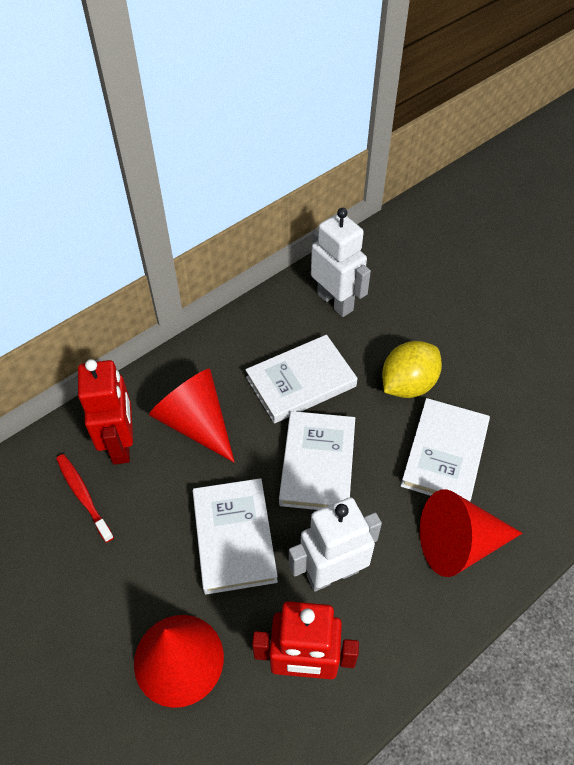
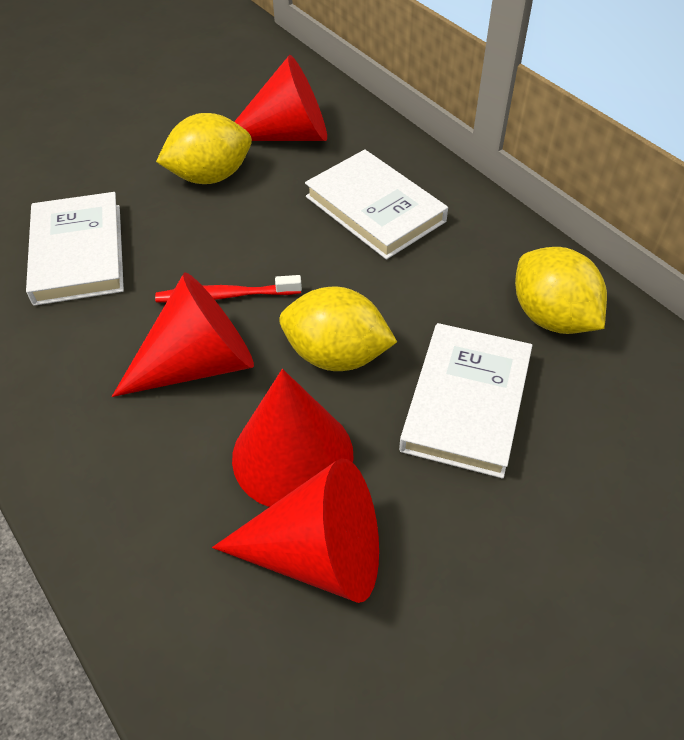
red cone: [134,615,224,708] [149,369,234,462] [420,489,523,577] = 3 -> [112,273,254,397] [212,458,379,603] [232,369,354,507] [234,55,327,141] = 4
red robot: [78,359,133,465] [252,601,359,679] = 2 -> none = 0
white book: [193,478,278,595] [245,335,358,423] [279,411,355,510] [401,398,490,501] = 4 -> [26,192,124,306] [305,149,448,260] [399,323,532,478] = 3
white robot: [289,497,382,592] [311,208,371,317] = 2 -> none = 0
yellow lemon: [382,341,442,398] = 1 -> [156,113,252,184] [279,286,397,371] [515,247,607,334] = 3

